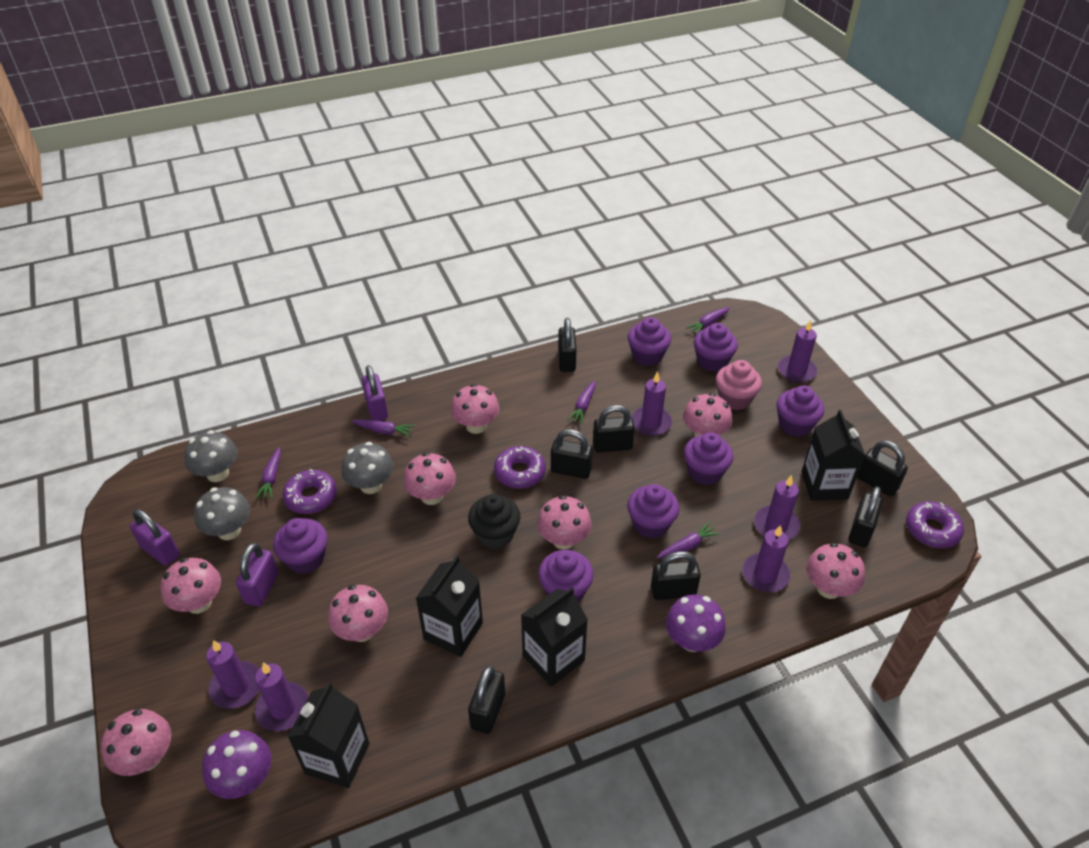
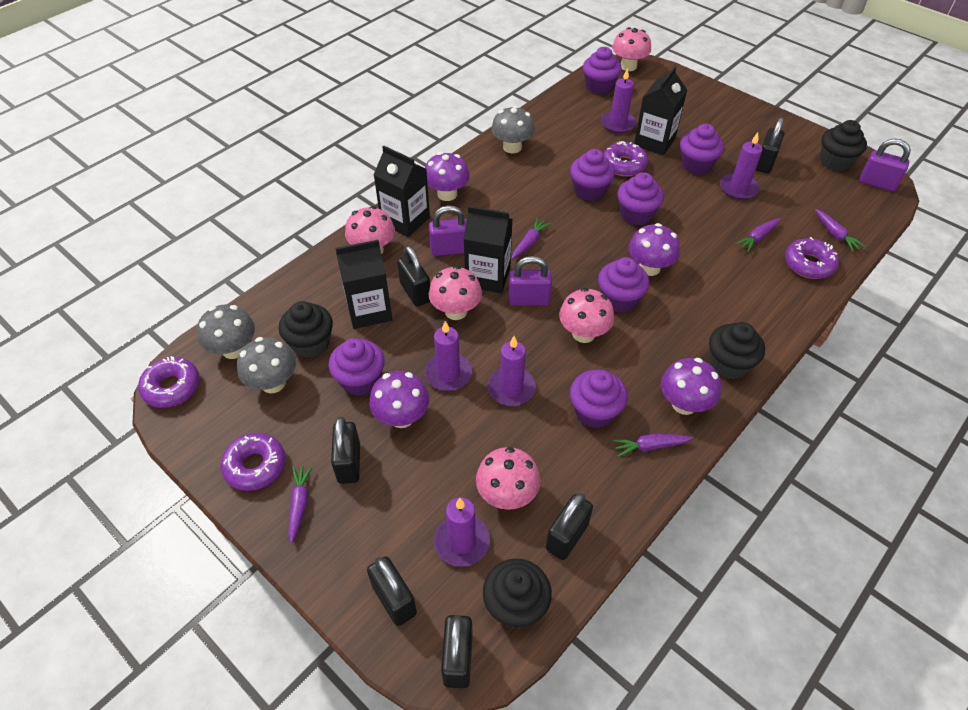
black cupcake: [468,494,521,549] = 1 -> [279,301,333,358] [483,559,552,629] [709,322,765,379] [820,120,867,171] = 4
black padlock: [468,665,505,734] [551,429,593,479] [558,318,577,372] [593,405,635,453] [651,551,701,600] [848,486,883,547] [857,441,908,497] = 7 -> [331,417,360,484] [367,556,417,626] [397,246,430,307] [441,615,473,688] [546,493,593,560] [756,117,784,173] = 6
pink cupcake: [716,360,762,410] = 1 -> none = 0
pink mushroom: [101,709,171,776] [161,558,221,614] [328,585,388,642] [403,452,456,505] [451,384,499,434] [537,495,592,550] [683,393,732,437] [806,543,865,599] = 8 -> [345,206,395,255] [429,266,482,320] [476,447,540,510] [559,288,614,343] [612,27,651,71] = 5
purple candle: [206,640,259,709] [255,663,308,731] [632,371,672,436] [742,525,790,592] [754,475,800,540] [778,320,817,383] = 6 -> [424,321,472,391] [434,497,490,567] [487,336,536,406] [601,68,637,133] [720,132,763,200] = 5
purple donut: [282,469,337,514] [494,446,546,489] [906,501,964,548] = 3 -> [138,356,200,408] [220,433,286,491] [603,141,648,176] [785,237,839,279] = 4
purple mushroom: [202,730,272,799] [666,594,726,652] = 2 -> [369,371,429,428] [425,152,470,201] [628,223,680,276] [661,358,721,415] = 4

